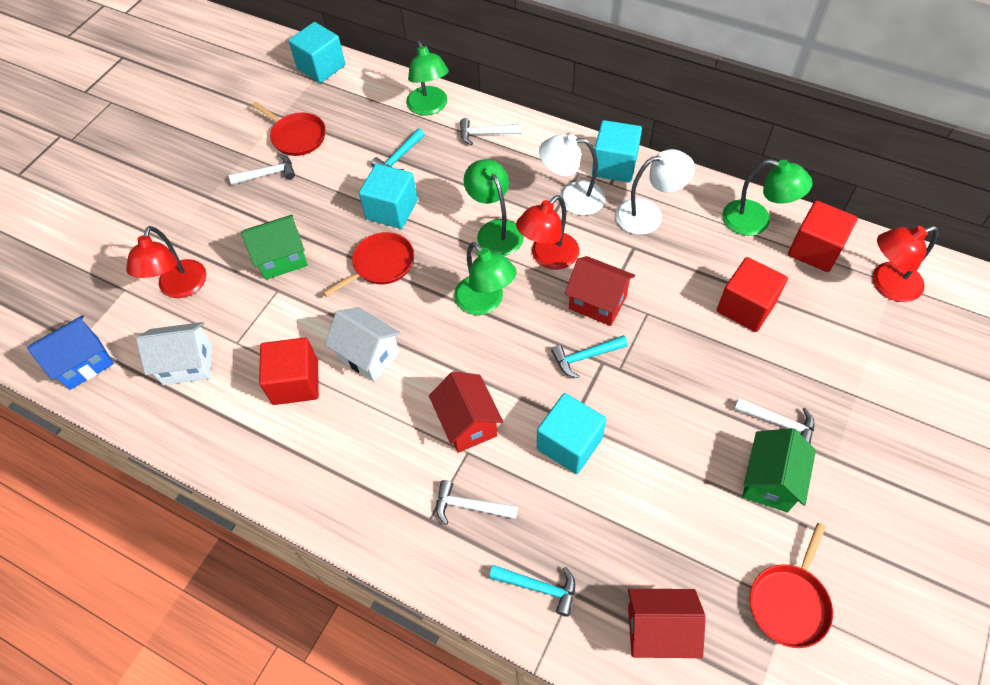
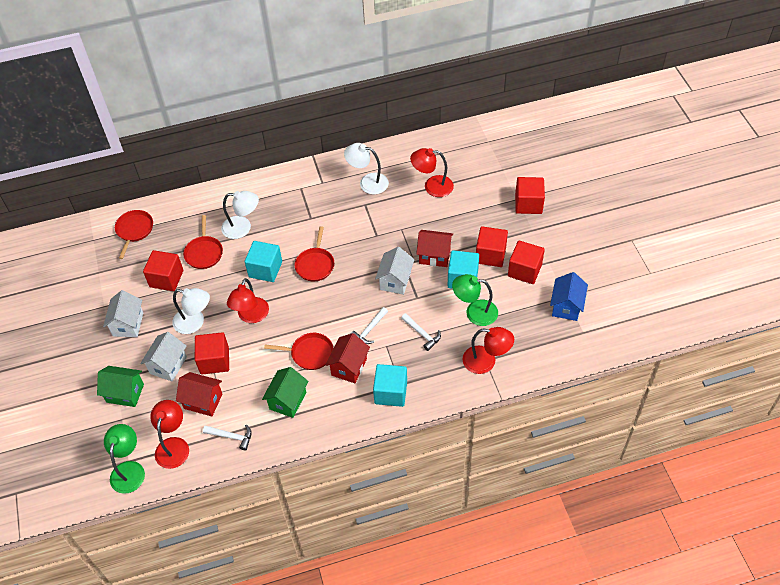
green lamp: [406,41,449,115] [454,242,517,315] [463,159,524,256] [722,159,813,236] = 4 -> [104,424,145,494] [452,274,498,326] = 2
red cube: [259,337,319,405] [717,257,788,332] [788,200,858,272] = 3 -> [143,250,183,291] [195,332,229,374] [476,226,508,267] [508,241,545,284] [515,177,545,214] = 5
red lamp: [126,226,206,298] [516,195,579,270] [873,226,938,302] = 3 -> [150,400,189,469] [227,278,269,323] [410,148,454,197] [463,327,514,374] = 4
red pan: [252,102,326,156] [323,232,414,297] [749,523,833,648] = 3 -> [115,210,153,259] [183,215,223,269] [264,333,333,370] [295,226,334,281] = 4
turquoise cube: [288,22,345,83] [359,164,418,229] [537,393,606,474] [592,120,642,182] = 4 -> [245,241,282,282] [373,364,407,407] [448,250,479,289] = 3
turquoise hammer: [371,128,425,170] [489,565,575,617] [551,335,628,378] = 3 -> none = 0
white hammer: [229,154,295,185] [436,480,518,525] [460,118,521,145] [734,398,815,444] = 4 -> [203,425,251,450] [351,307,388,344] [401,313,441,351] = 3
white house: [136,322,212,385] [325,307,401,382] = 2 -> [103,290,143,337] [140,332,187,382] [375,247,415,295] = 3
white lamp: [539,134,606,215] [615,149,695,235] = 2 -> [172,288,210,334] [221,191,259,239] [344,143,389,195] = 3

